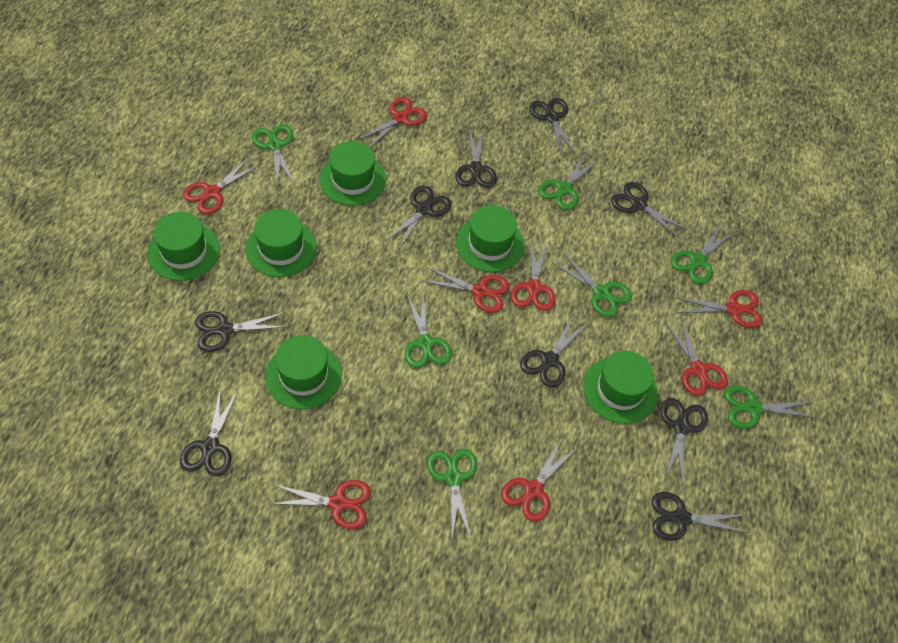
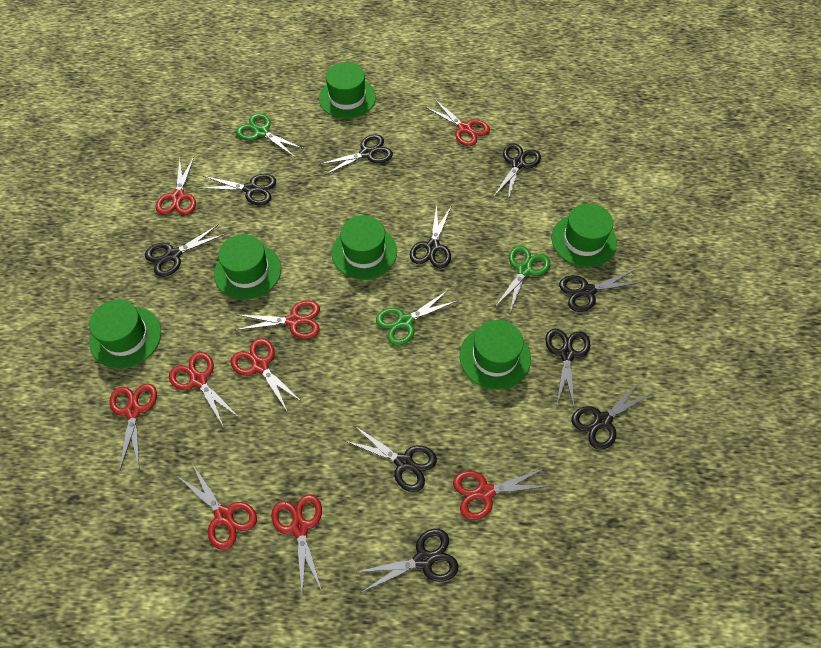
black scissors: [180,388,238,477] [195,311,285,352] [386,186,452,249] [455,129,497,188] [520,315,588,388] [529,98,576,156] [611,182,689,239] [652,492,748,541] [660,398,708,485] = 9 -> [145,224,225,277] [199,174,276,205] [318,134,393,176] [346,426,437,492] [357,529,459,592] [410,204,452,268] [494,143,541,200] [545,329,590,407] [559,270,642,312] [571,380,653,450] = 10
green scissors: [252,124,294,184] [405,291,452,368] [427,449,477,541] [538,154,600,210] [553,253,632,317] [671,225,734,284] [724,386,817,429] = 7 -> [236,113,304,157] [376,290,457,346] [495,246,550,313] = 3
red scissors: [183,157,260,214] [269,480,371,529] [358,97,427,148] [422,267,510,313] [501,438,578,522] [511,240,556,311] [665,317,728,396] [676,290,762,328] = 8 -> [109,384,157,470] [156,157,196,215] [169,352,238,426] [179,463,257,550] [231,338,302,411] [236,301,320,339] [271,494,322,595] [425,99,490,146] [453,468,548,520] = 9

